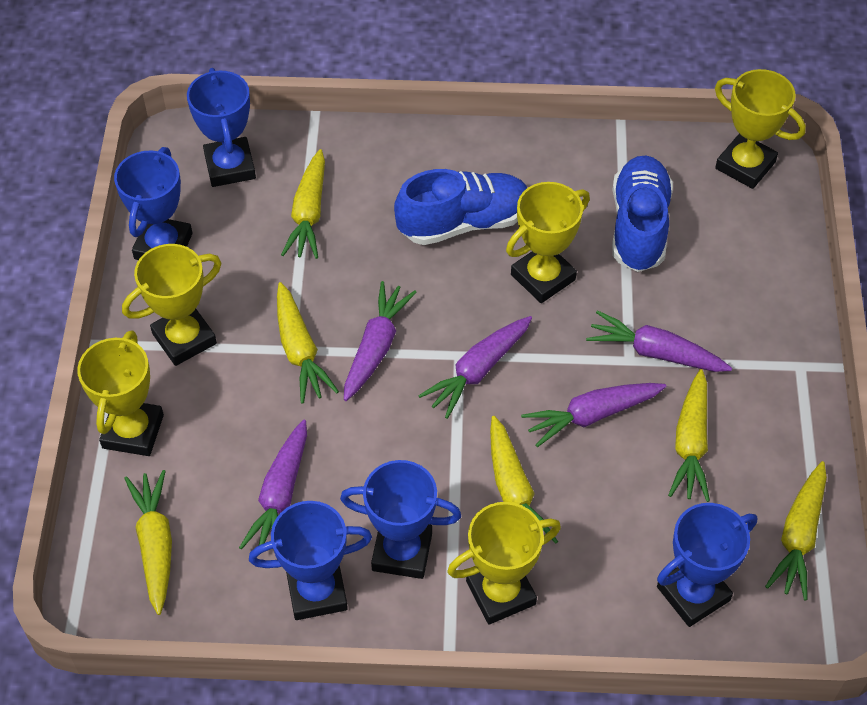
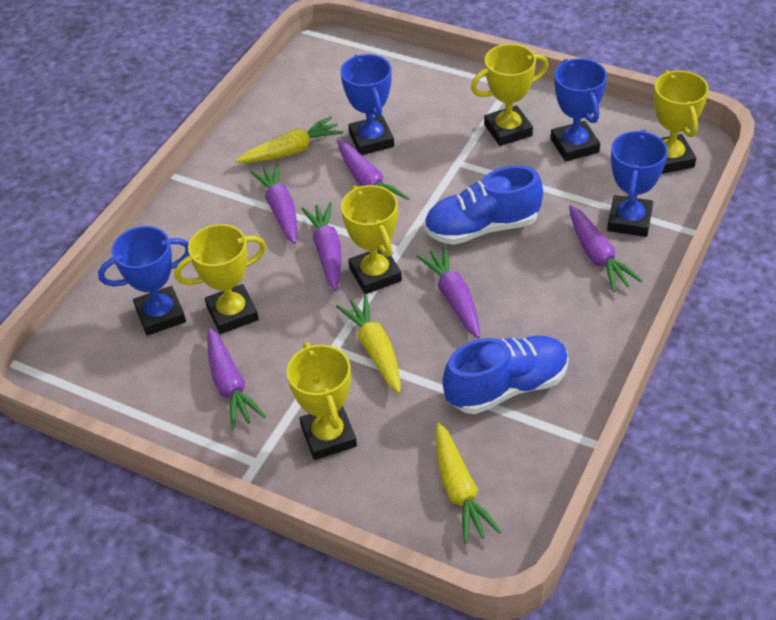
blue trophy: [114,147,193,260] [187,68,256,187] [249,501,372,620] [340,460,461,579] [657,503,757,627] = 5 -> [98,226,190,336] [340,54,394,155] [551,58,607,162] [607,130,668,237] = 4
purple carrot: [239,420,307,550] [344,281,417,401] [418,316,532,419] [521,383,666,447] [586,310,732,372] = 5 -> [207,328,266,430] [250,163,297,244] [301,202,341,291] [337,140,410,200] [416,246,480,339] [569,205,643,292] = 6
yellow carrot: [124,470,172,615] [277,282,339,404] [281,149,325,259] [490,416,558,543] [668,369,710,502] [765,461,827,601] = 6 -> [236,116,344,163] [336,295,401,393] [436,422,501,544] = 3

